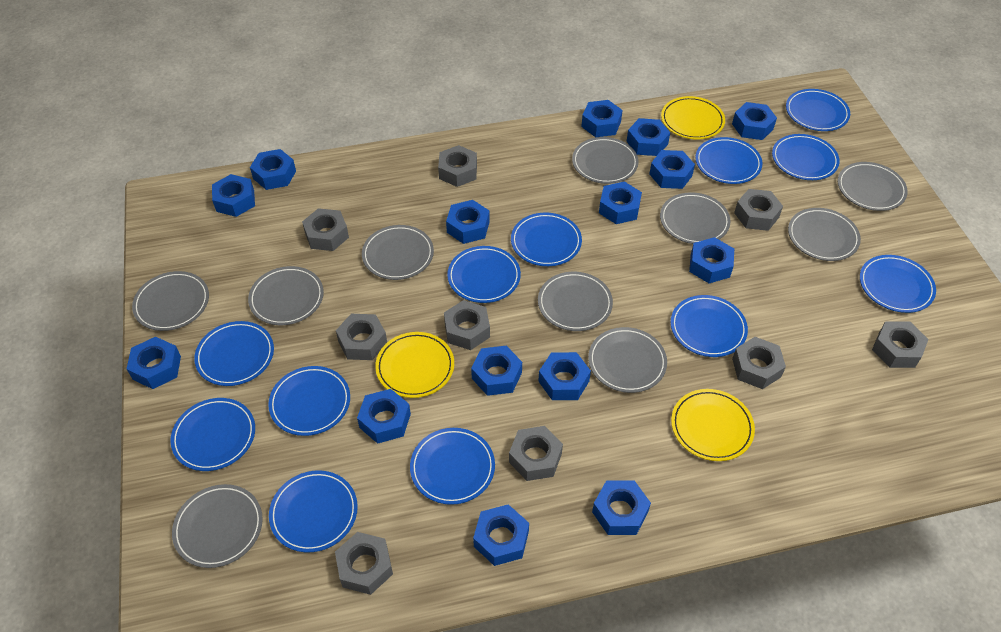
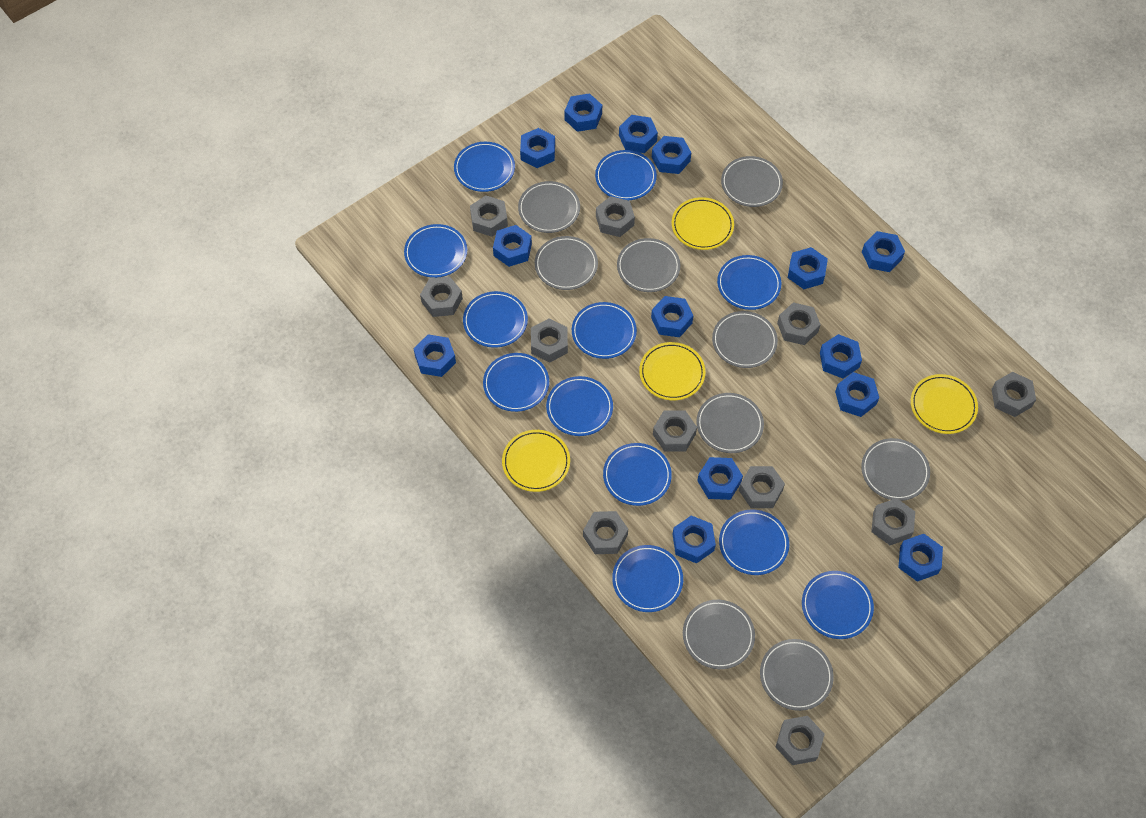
blue nut: [127,337,181,389] [212,174,255,217] [250,149,296,190] [357,389,411,444] [446,200,490,244] [471,346,522,396] [473,504,529,566] [538,352,591,400] [581,100,623,137] [592,480,651,535] [599,181,642,224] [626,118,670,156] [649,150,695,189] [689,237,734,283] [732,102,777,140] = 15 -> [413,334,456,377] [493,225,532,267] [520,128,555,168] [564,93,602,132] [619,115,658,153] [651,296,693,337] [652,136,691,174] [673,515,716,564] [697,457,743,500] [788,247,828,289] [820,334,862,379] [835,372,879,417] [862,231,905,272] [898,534,943,582] = 14
grey nut: [302,208,349,251] [335,532,393,595] [336,314,387,360] [438,145,477,187] [444,300,490,350] [509,426,563,481] [732,337,786,389] [734,189,783,231] [872,321,929,368] = 9 -> [420,276,463,317] [470,195,508,237] [531,319,568,363] [583,511,628,554] [596,196,635,237] [653,410,697,452] [739,466,785,508] [776,716,825,765] [777,302,821,345] [871,498,915,545] [992,372,1036,417] = 11
grey plate: [132,271,209,331] [172,484,263,568] [248,266,324,325] [362,225,434,280] [538,272,613,331] [572,137,638,184] [588,327,667,393] [660,192,731,244] [788,208,861,261] [838,162,908,211] = 10 -> [518,181,580,233] [535,236,598,290] [617,238,680,292] [683,600,755,669] [696,393,764,453] [712,311,778,368] [721,156,783,207] [760,639,834,711] [861,438,930,501] = 9
yellow plate: [375,332,454,398] [661,96,725,139] [671,389,755,461] = 3 -> [502,430,570,492] [639,342,705,400] [672,197,734,250] [911,374,978,434] = 4

